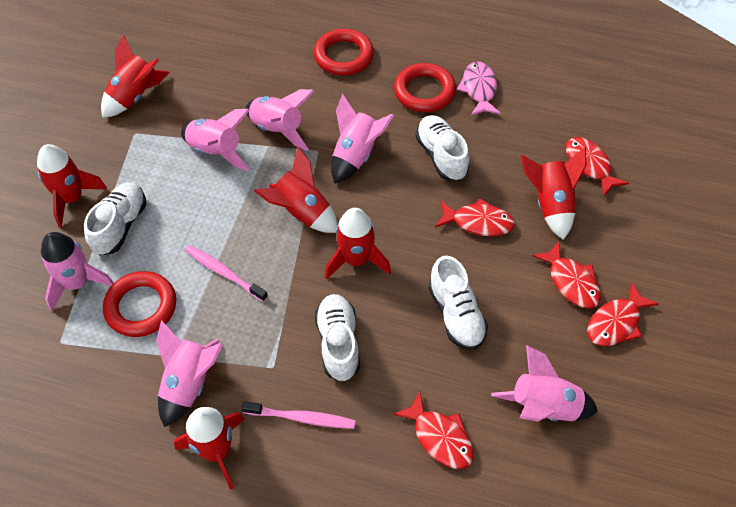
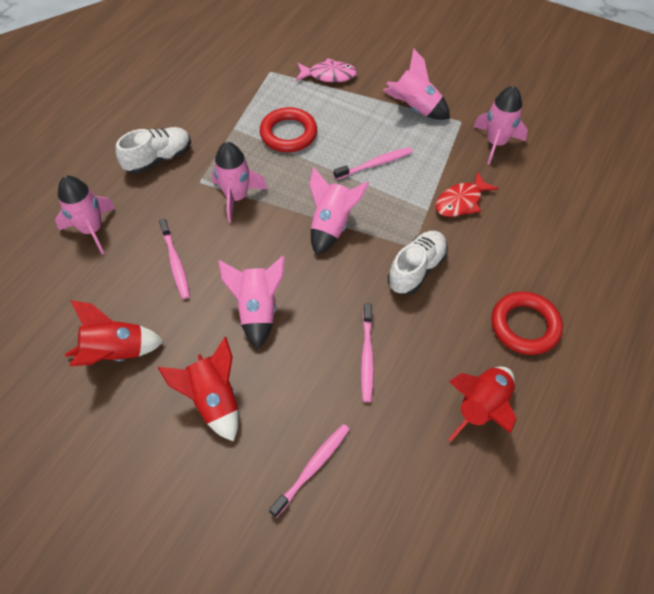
pink toothbrush: [185,245,268,302] [242,401,356,429] = 2 -> [159,219,190,299] [269,424,350,518] [334,147,413,180] [361,304,374,402] = 4
red fish: [393,391,474,469] [435,198,515,236] [532,241,601,309] [566,137,629,197] [587,282,659,346] = 5 -> [435,171,499,217] = 1
red ring: [103,271,176,337] [314,29,374,75] [394,63,456,112] = 3 -> [260,107,317,152] [491,291,563,355] = 2
red rocket: [37,144,107,228] [101,35,170,118] [174,407,245,489] [254,147,337,233] [325,208,391,279] [520,147,586,240] = 6 -> [65,300,164,366] [158,337,239,441] [448,367,516,442] = 3
white shoe: [84,182,146,255] [315,294,360,381] [416,115,470,181] [429,256,488,350] = 4 -> [116,127,191,174] [388,231,448,295] = 2

